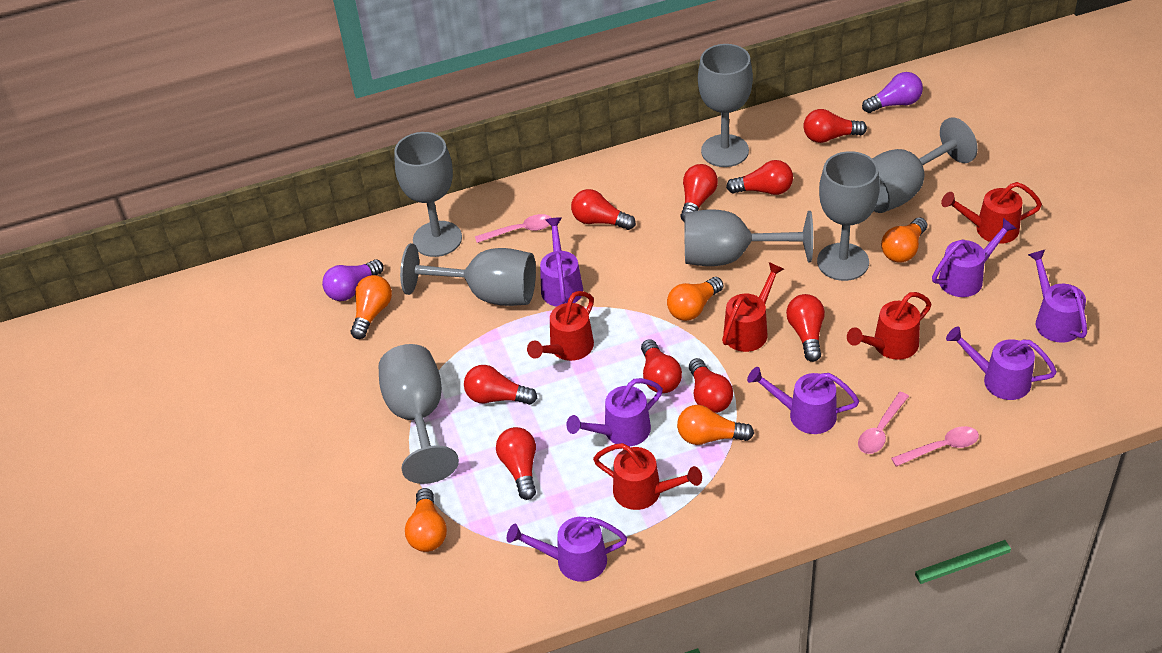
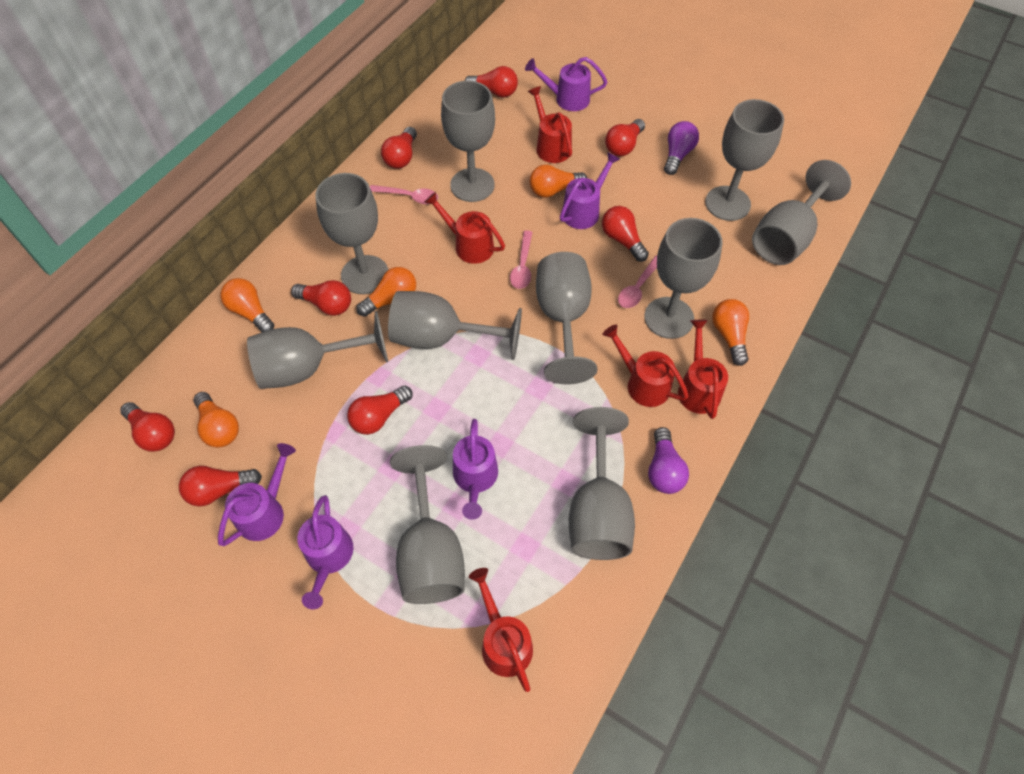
grey goblet: [379,344,459,484] [394,132,462,257] [400,243,536,306] [685,209,813,266] [698,44,753,167] [817,151,880,281] [872,117,978,213] = 7 -> [247,311,388,389] [315,173,388,294] [388,291,522,360] [390,445,465,604] [441,81,495,202] [536,252,597,385] [569,407,635,560] [645,218,723,339] [705,99,784,221] [752,160,851,265] = 10
purple watering can: [507,517,627,582] [540,217,583,306] [566,378,663,446] [747,367,859,434] [932,218,1017,297] [946,326,1057,400] [1028,250,1087,343] = 7 -> [218,443,296,546] [297,495,353,609] [453,419,498,520] [525,57,607,111] [560,152,620,229] = 5
red light bulb: [464,365,537,405] [496,427,536,500] [571,189,636,230] [641,339,682,393] [680,164,718,222] [689,358,733,413] [726,160,793,195] [786,294,825,362] [803,109,867,143] = 9 -> [120,402,175,452] [179,466,262,506] [291,280,351,316] [347,386,413,435] [381,127,417,169] [464,66,518,97] [602,206,649,262] [605,119,645,156] = 8

